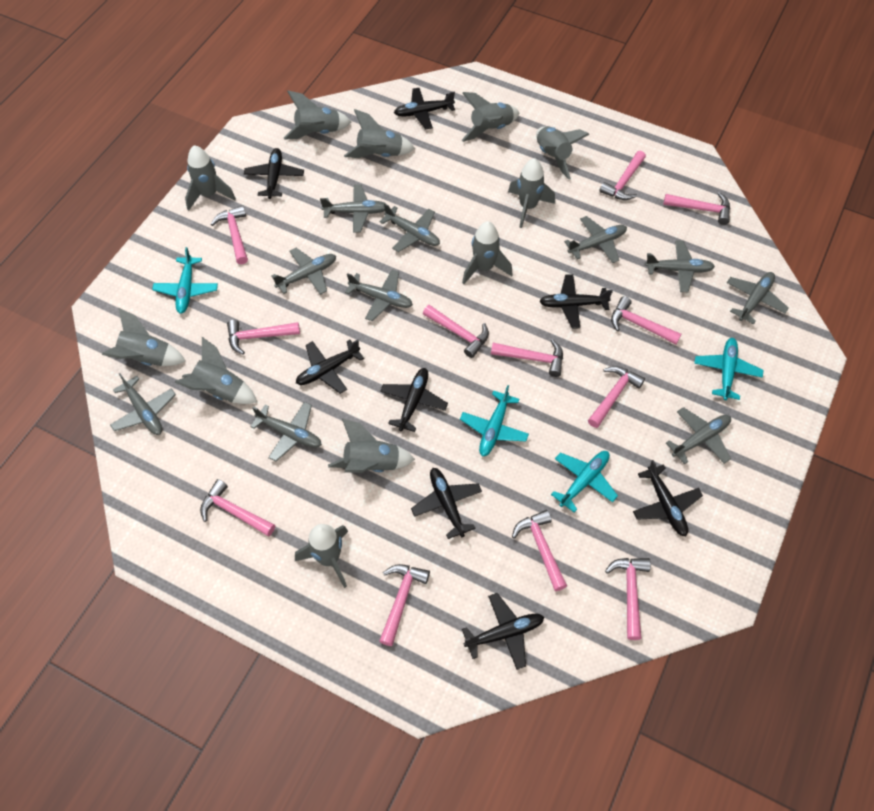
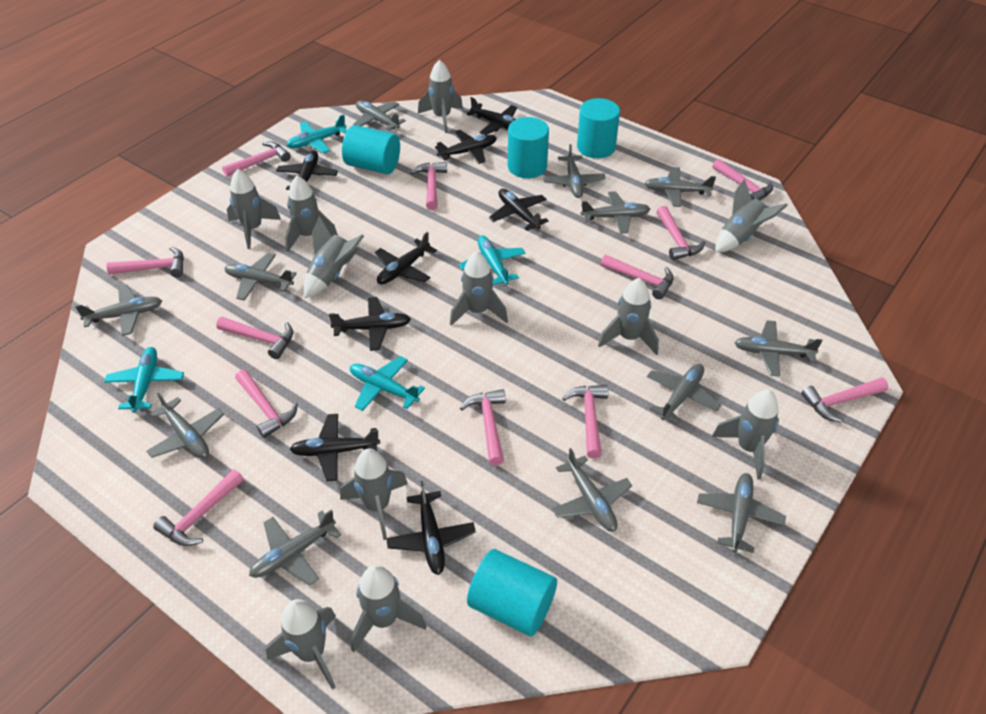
grey plane: [110,373,176,435] [250,402,322,462] [271,248,336,295] [320,184,386,233] [345,270,413,321] [380,204,440,252] [564,216,627,263] [645,240,715,292] [666,407,731,464] [727,272,789,324] = 10 -> [75,285,162,336] [146,392,224,458] [224,253,297,301] [249,510,341,586] [352,100,406,131] [543,144,606,198] [552,448,632,532] [581,191,650,234] [644,167,716,207] [647,364,721,424] [697,473,786,553] [734,320,822,377] = 12
turquoise cylinder: none = 0 -> [342,125,400,174] [467,549,557,637] [508,117,549,178] [577,98,620,158] = 4

